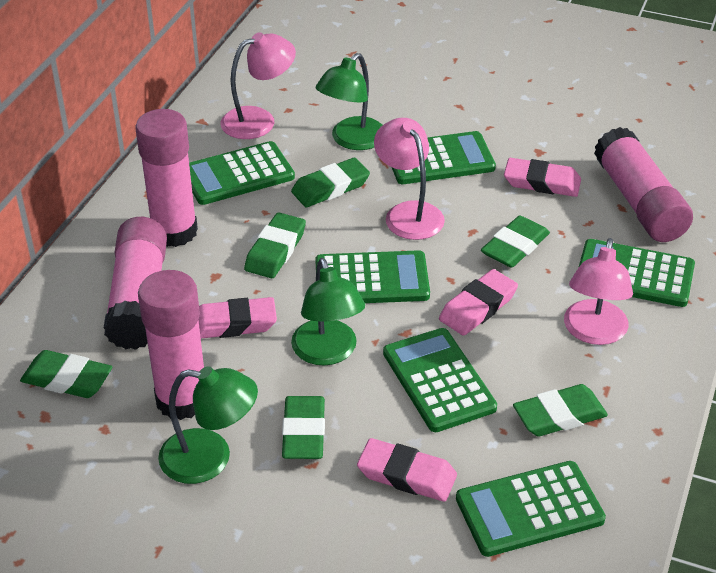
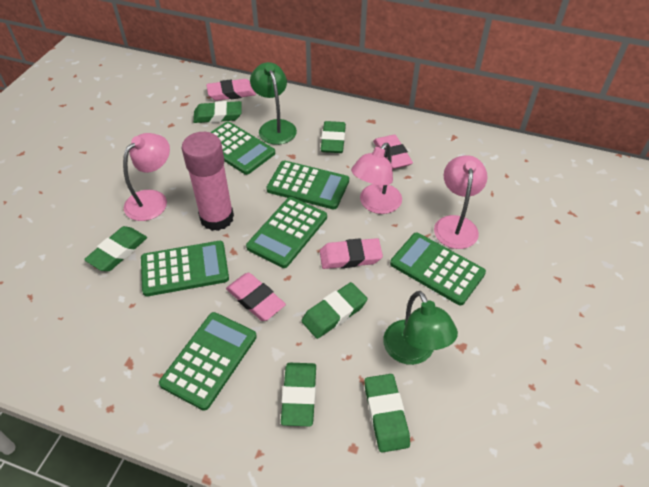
green lamp: [158,366,258,484] [291,258,365,365] [316,53,382,150] = 3 -> [250,62,297,145] [383,291,458,365] = 2
pink glue stick: [104,217,167,350] [135,109,198,247] [138,270,204,420] [594,127,693,242] = 4 -> [181,132,234,231] = 1

